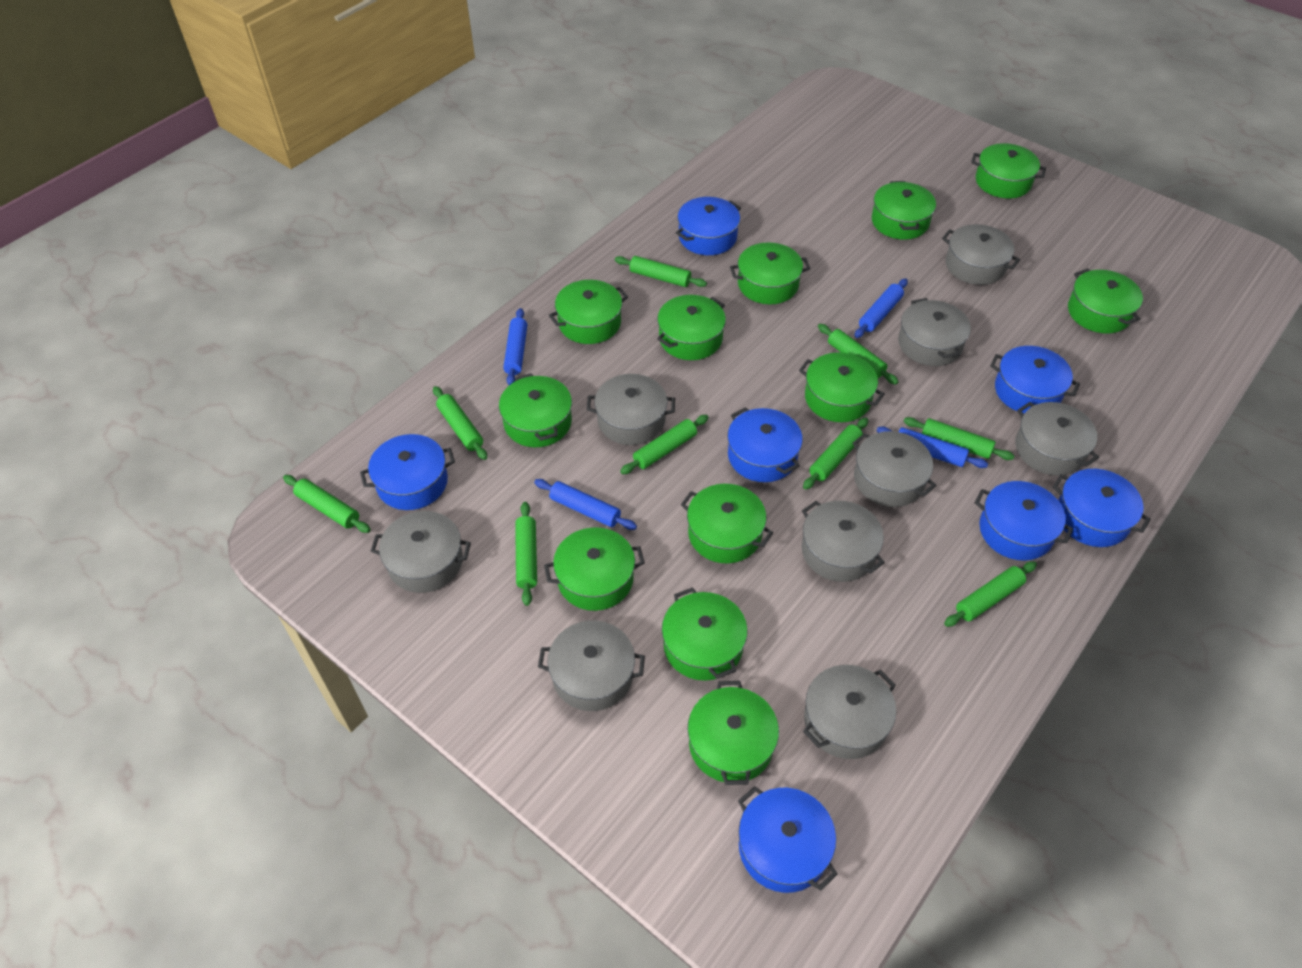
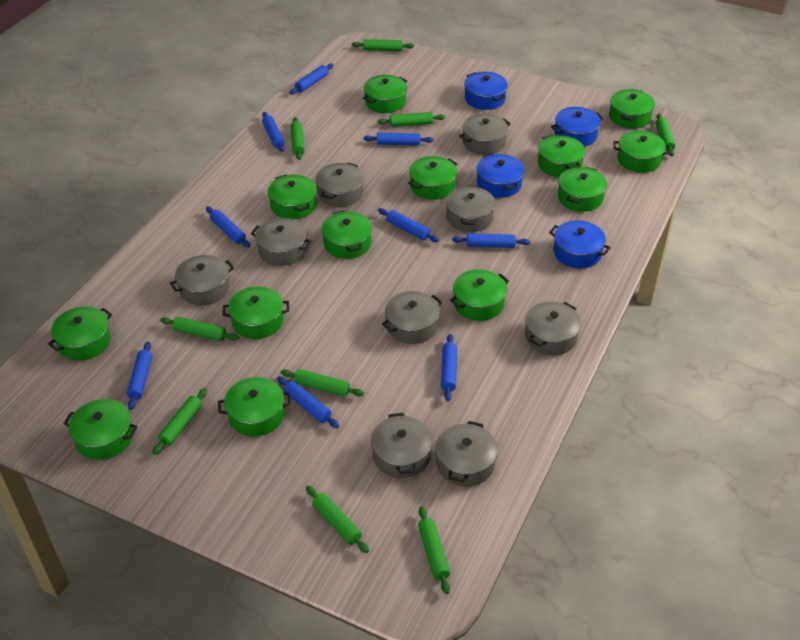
blue pot: [360,434,455,510] [676,197,741,255] [727,407,803,482] [738,786,838,893] [975,481,1073,561] [990,346,1080,414] [1053,469,1151,547] = 7 -> [464,72,508,110] [477,153,524,198] [549,220,611,268] [551,107,604,147] = 4
blue rolling pin: [503,308,527,385] [534,479,637,530] [855,278,908,338] [877,426,988,468] = 4 -> [127,341,152,410] [206,206,250,247] [262,112,284,152] [277,376,339,428] [289,63,333,94] [364,133,433,146] [378,208,439,242] [441,334,457,401] [452,233,530,248] = 9
green pot: [499,373,572,447] [544,527,645,611] [549,280,628,344] [657,295,726,360] [662,587,748,681] [681,484,773,563] [688,681,779,785] [730,243,810,304] [799,352,885,422] [872,181,936,240] [971,143,1046,198] [1068,268,1143,334] = 12 -> [48,306,112,361] [63,399,138,460] [218,377,291,436] [222,286,289,339] [268,174,317,219] [321,210,372,259] [363,75,407,113] [408,156,457,200] [450,269,509,321] [538,135,585,177] [558,167,607,212] [609,89,655,129] [613,131,671,173] = 13

